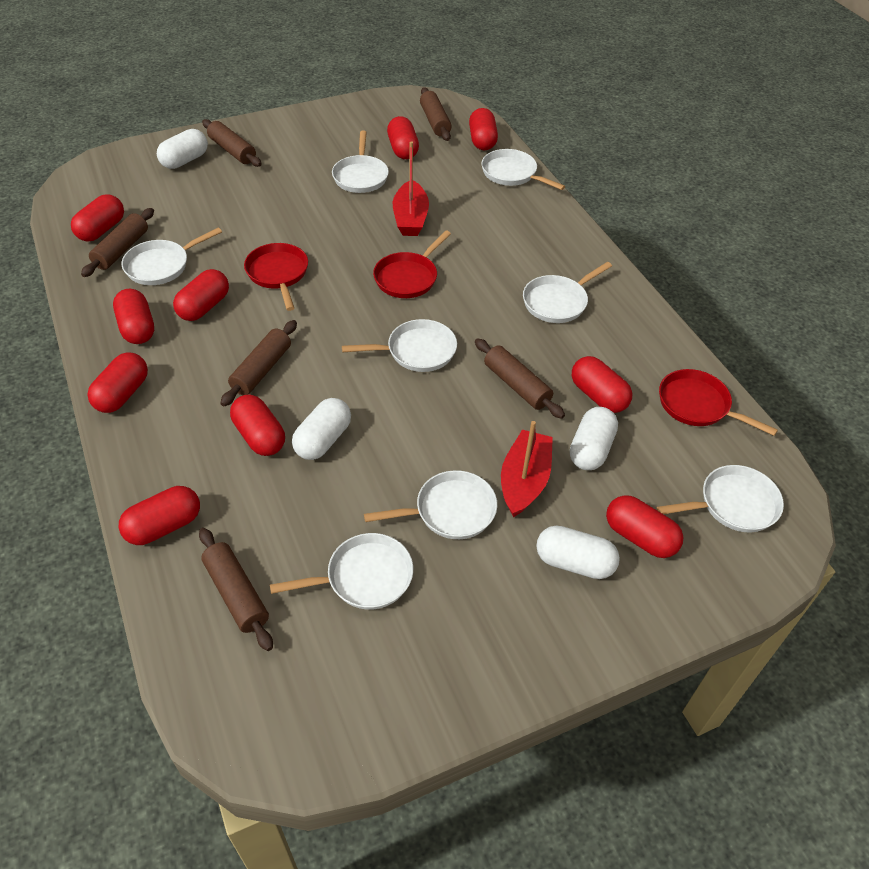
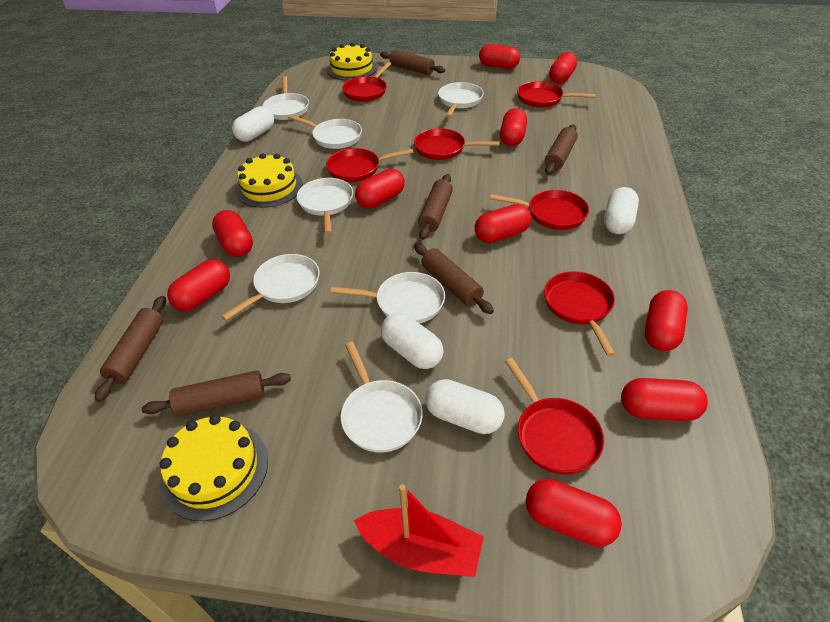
red boat: [393,141,429,236] [501,421,553,517] = 2 -> [354,484,484,577] = 1
red pan: [244,243,308,311] [373,230,451,298] [659,369,778,436] = 3 -> [326,148,413,182] [342,62,391,102] [414,128,500,160] [490,190,589,230] [505,358,604,474] [517,81,596,108] [544,271,615,357] = 7
white pan: [122,227,222,285] [270,533,413,610] [332,131,389,193] [342,319,457,372] [364,470,497,539] [481,149,565,190] [523,262,612,323] [657,465,784,532] = 8 -> [221,254,319,321] [263,76,309,120] [288,115,362,149] [297,178,353,234] [331,272,445,324] [341,342,423,453] [438,82,484,117] = 7
yellow cake: none = 0 -> [159,415,268,521] [235,153,303,208] [327,43,377,81] = 3

